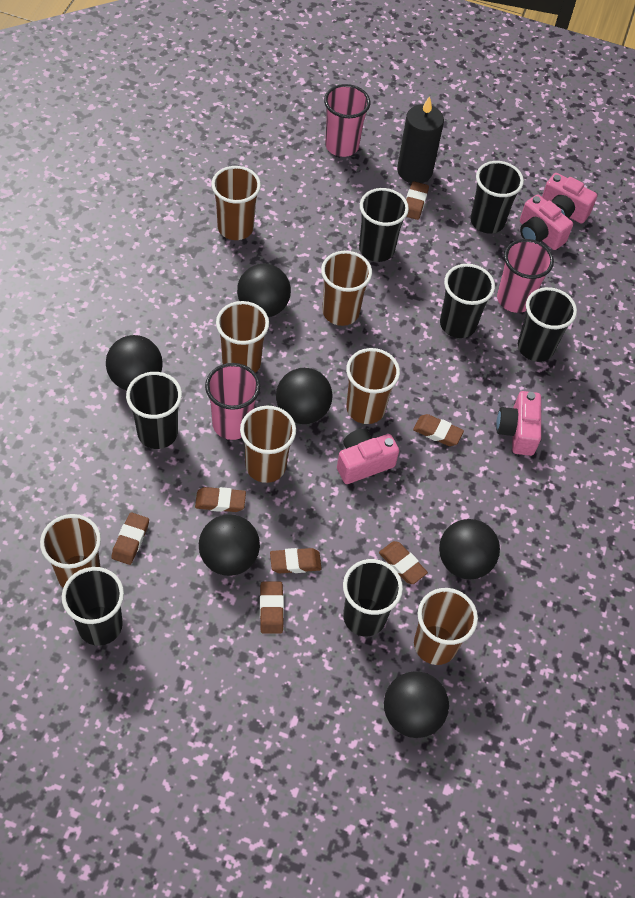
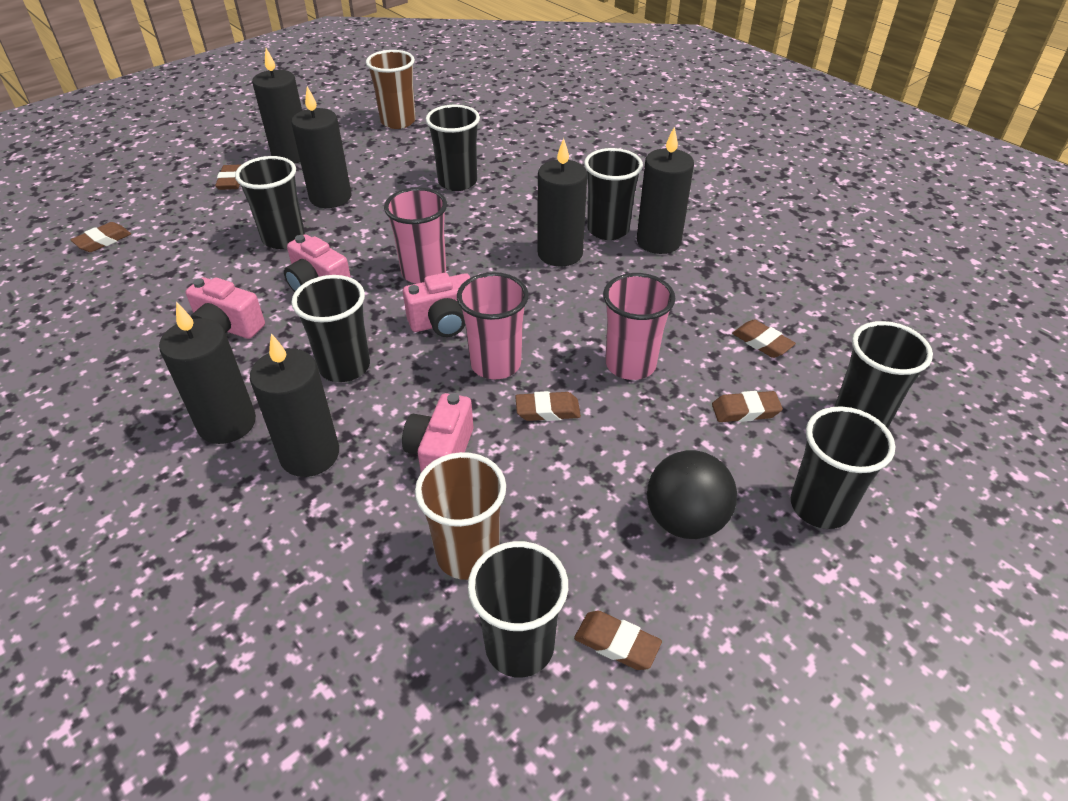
black ball: [106,335,163,391] [199,514,260,576] [237,263,291,317] [276,368,332,424] [384,671,449,738] [439,519,500,580] = 6 -> [647,450,737,539] = 1
black candle: [397,96,444,183] = 1 -> [159,302,256,444] [250,333,339,477] [252,48,302,164] [291,86,351,208] [537,138,587,267] [637,126,694,254] = 6
brown cup: [40,514,101,588] [211,166,261,240] [216,301,269,373] [240,406,296,483] [321,251,372,326] [346,348,400,424] [414,588,478,665] = 7 -> [366,50,416,129] [415,452,506,580] = 2
brown eraser: [111,512,149,565] [195,487,246,512] [260,582,284,633] [270,548,322,573] [379,541,428,584] [406,181,429,220] [413,414,464,446] = 7 -> [71,222,131,252] [215,164,241,190] [515,391,581,421] [574,611,662,670] [712,391,783,422] [732,320,796,358] = 6

